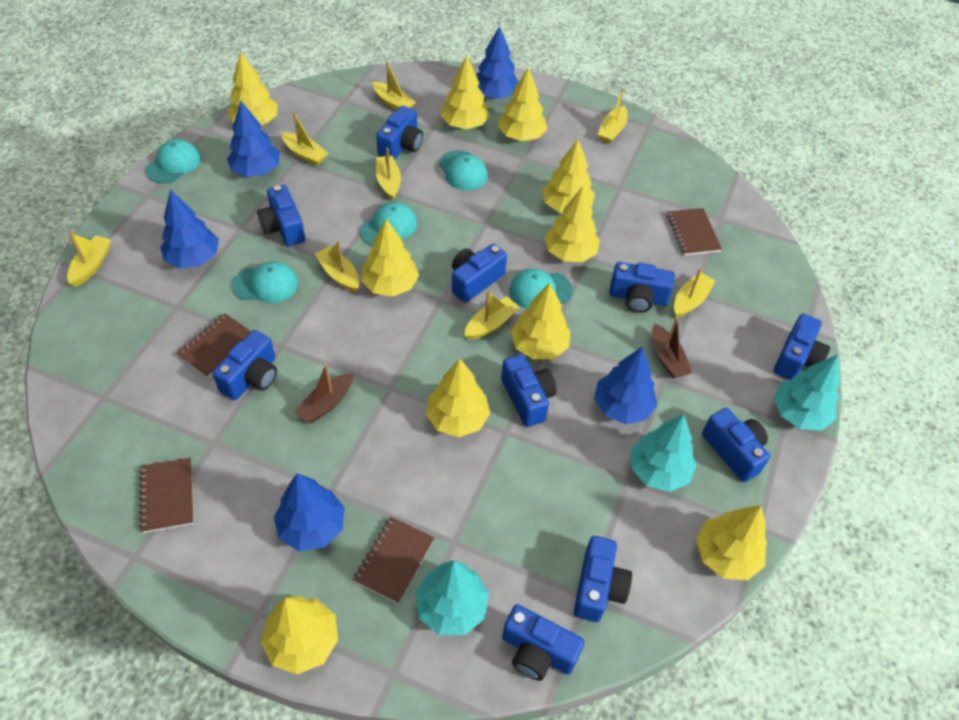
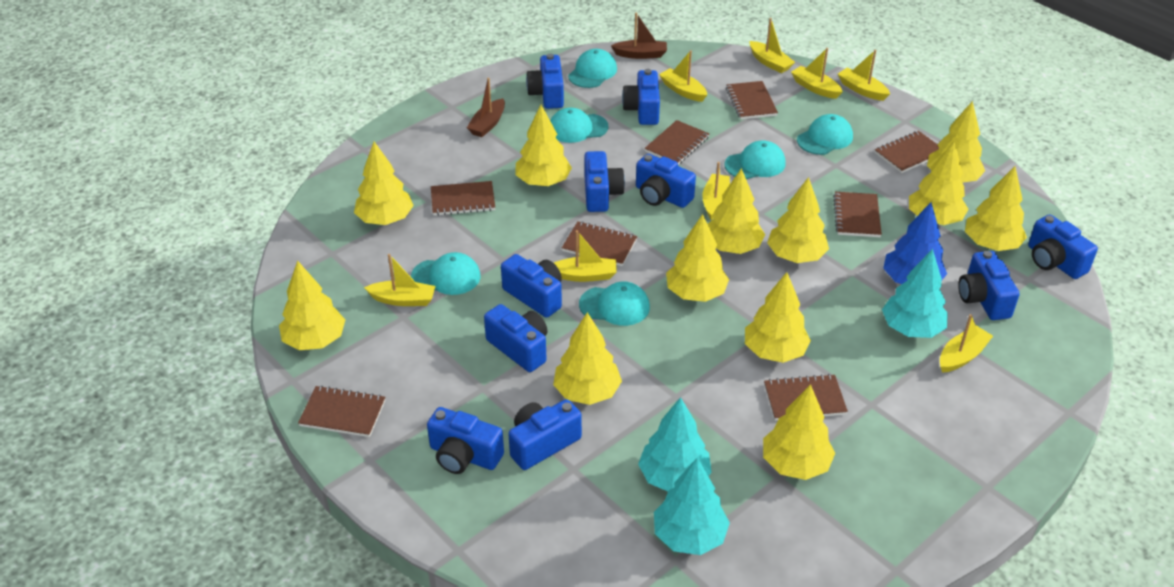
blue tree: [160,190,219,269] [227,100,280,177] [274,473,345,551] [476,26,518,99] [594,347,657,424] = 5 -> [883,202,947,284] = 1
brown notebook: [139,458,194,533] [176,313,251,378] [353,517,435,604] [667,208,722,256] = 4 -> [298,386,385,437] [431,181,495,216] [562,221,637,266] [645,120,709,165] [726,81,778,119] [764,374,848,421] [833,192,882,237] [875,131,939,173] = 8
turquoise cap: [146,139,201,184] [232,261,298,303] [360,202,417,246] [439,150,488,190] [509,268,573,309] = 5 -> [411,252,481,295] [550,108,608,143] [568,49,617,88] [579,282,650,326] [724,141,786,179] [797,114,853,155] = 6
yellow tree: [227,52,278,125] [261,596,338,674] [361,219,419,297] [426,359,490,437] [440,56,490,129] [498,67,547,141] [511,283,570,359] [542,139,595,213] [545,186,600,262] [696,505,767,580] = 10 -> [279,261,345,350] [354,142,414,225] [515,105,572,186] [553,312,622,405] [666,214,729,302] [708,168,765,254] [745,272,811,363] [763,384,835,480] [767,177,829,263] [909,141,969,225] [927,101,985,183] [965,166,1027,251] = 12

